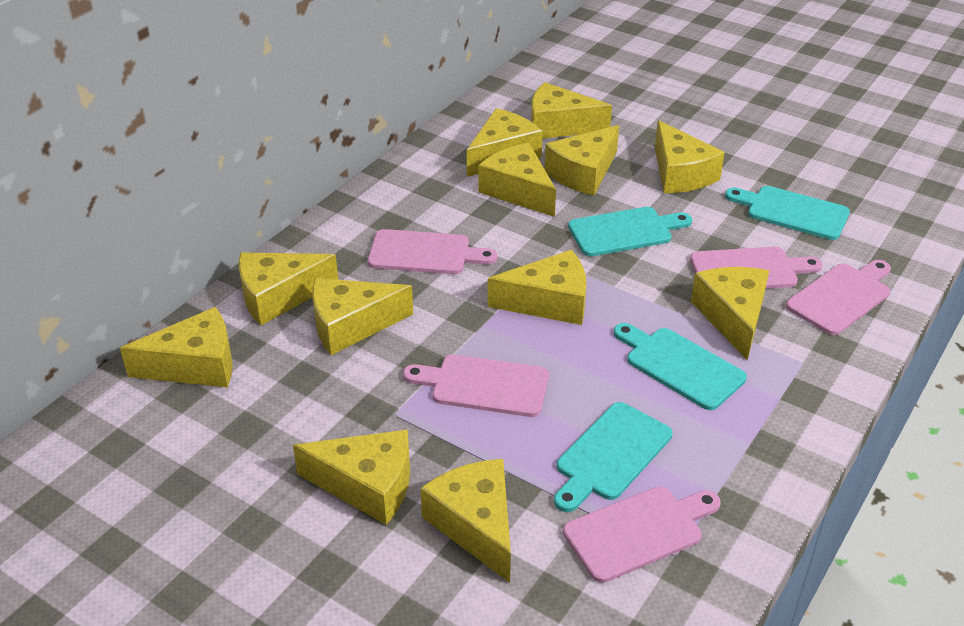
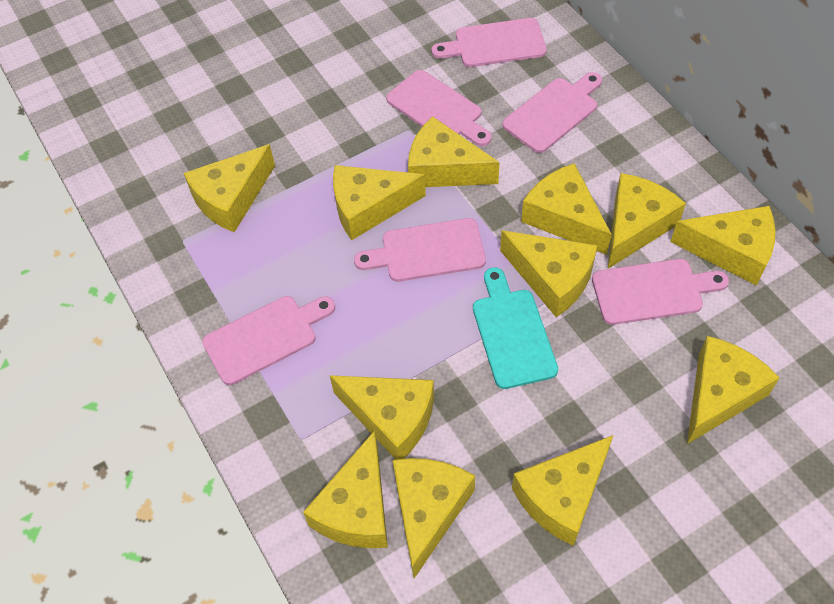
pink cutting board: [368,229,497,274] [403,355,549,417] [563,486,721,583] [690,247,823,289] [786,260,891,335] = 5 -> [202,296,335,385] [354,218,486,282] [386,70,492,146] [432,18,547,67] [502,72,602,153] [592,259,729,325] = 6
turquoise cutting board: [554,402,673,512] [568,207,692,256] [614,323,747,410] [725,186,850,240] = 4 -> [473,267,558,389] = 1

